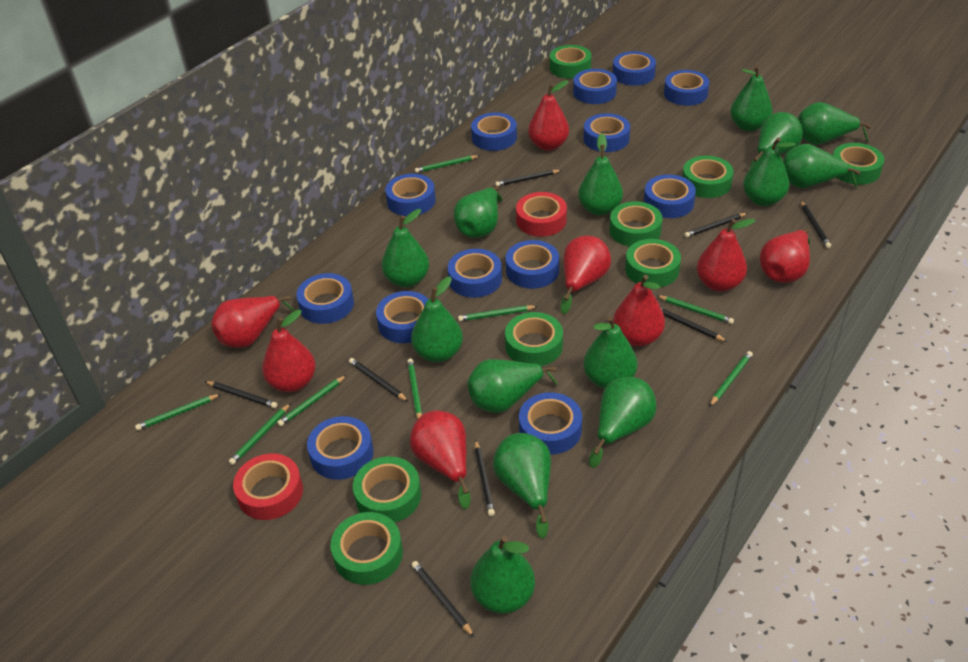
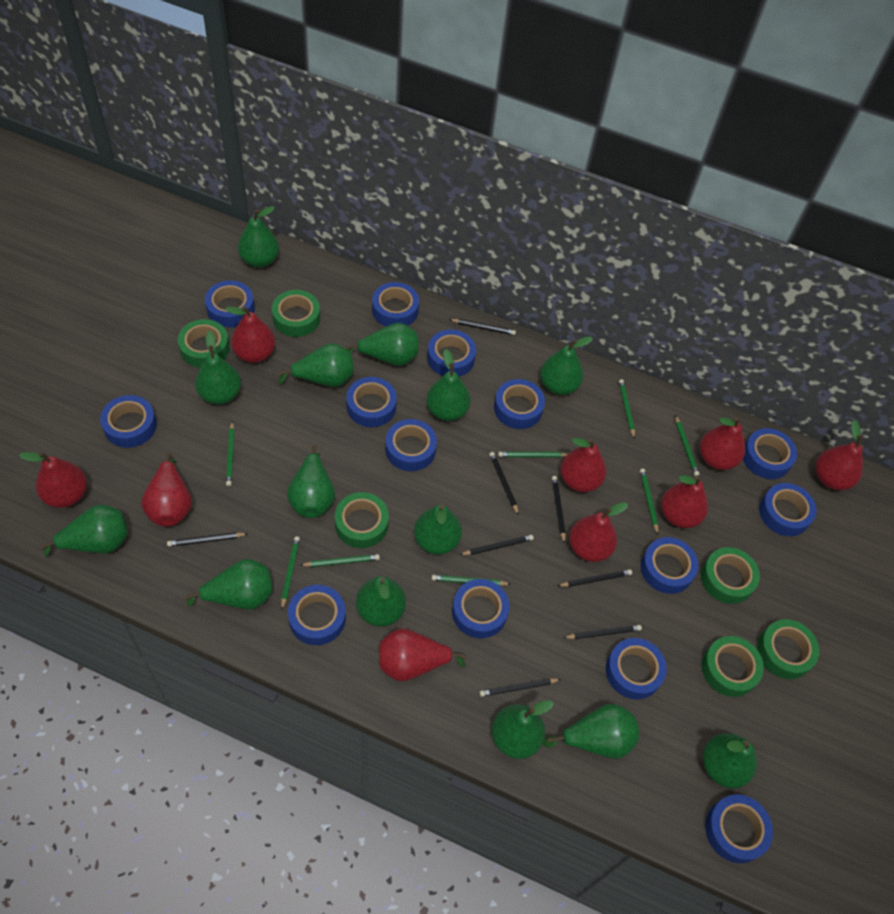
blue tape: [296,273,354,324] [307,416,373,480] [376,291,429,343] [385,174,436,216] [448,249,502,298] [471,113,517,151] [506,240,559,289] [519,392,582,454] [573,69,617,104] [584,113,630,152] [613,51,656,86] [644,175,696,218] [664,70,709,106] = 13 -> [100,395,157,448] [205,280,255,327] [288,585,346,645] [346,377,397,427] [372,282,419,327] [385,419,437,471] [427,329,476,377] [452,579,510,638] [494,379,545,429] [606,638,667,699] [641,537,699,594] [705,795,773,863] [743,428,797,479] [759,483,817,536] = 14
green tape: [330,512,403,585] [353,456,421,522] [505,312,563,366] [550,45,591,79] [610,201,662,247] [625,239,681,287] [682,156,733,198] [833,143,884,185] = 8 -> [178,319,230,368] [272,290,320,337] [335,492,389,548] [701,547,760,604] [702,636,764,697] [757,619,820,679] = 6
red pear: [211,295,295,348] [262,310,316,392] [410,410,471,509] [528,80,569,151] [561,235,611,314] [613,275,665,347] [697,219,756,292] [760,229,810,283] = 8 -> [19,452,87,508] [141,453,192,527] [225,306,275,363] [379,629,467,681] [560,438,606,492] [569,502,628,562] [661,475,708,528] [700,417,745,470] [816,420,863,490] = 9
red tape: [233,454,303,520] [516,192,567,237] = 2 -> none = 0

